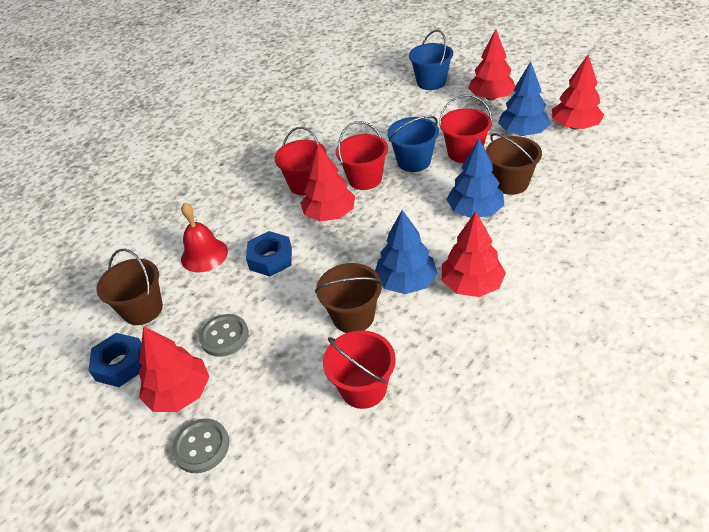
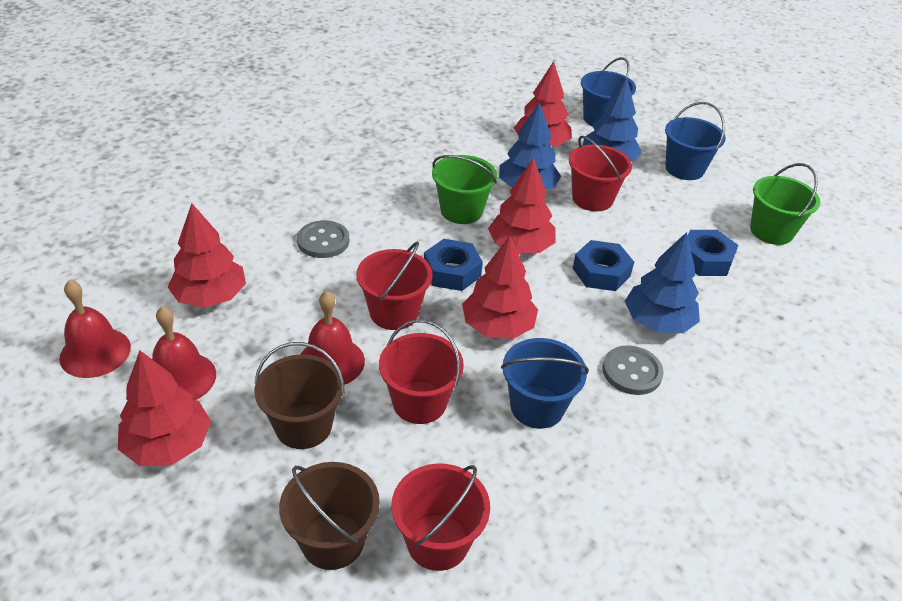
blue bucket: [387,116,439,172] [409,30,453,90] = 2 -> [501,338,589,429] [581,57,636,127] [665,102,726,180] = 3
blue nut: [88,333,142,387] [246,231,292,277] = 2 -> [424,239,483,291] [572,240,634,291] [688,230,739,276] = 3
brown bucket: [96,249,163,325] [315,263,383,333] [486,133,542,195] = 3 -> [254,342,345,449] [279,462,380,570] = 2
green bucket: none = 0 -> [432,155,497,224] [750,163,820,245] = 2
red bell: [181,203,228,273] = 1 -> [59,280,131,378] [152,306,216,400] [301,291,365,385] = 3

